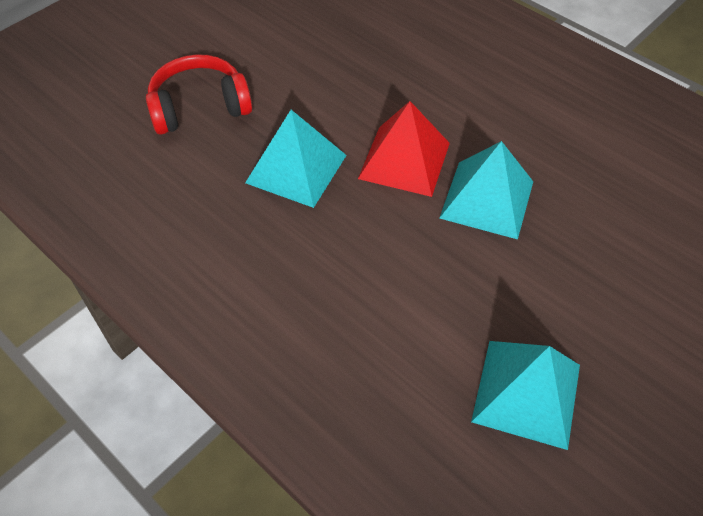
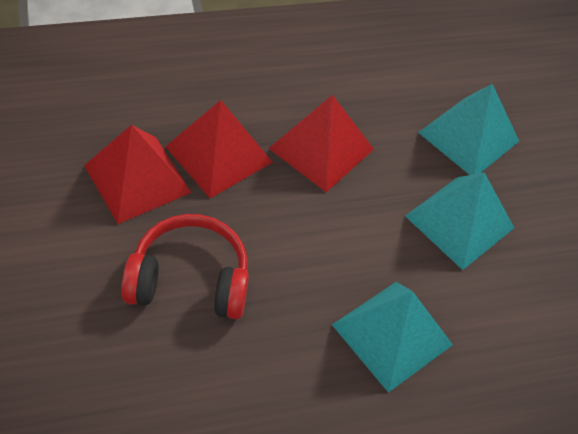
red pyramid: [358,101,450,197] = 1 -> [84,125,192,224] [165,100,273,198] [269,95,374,192] = 3

